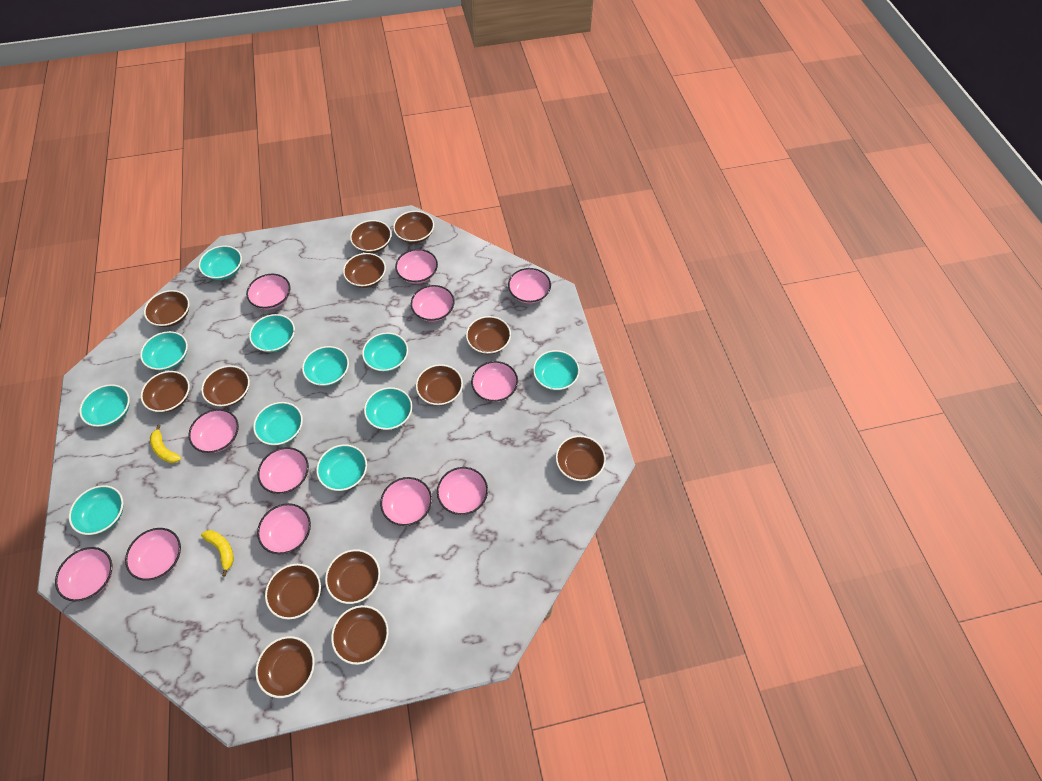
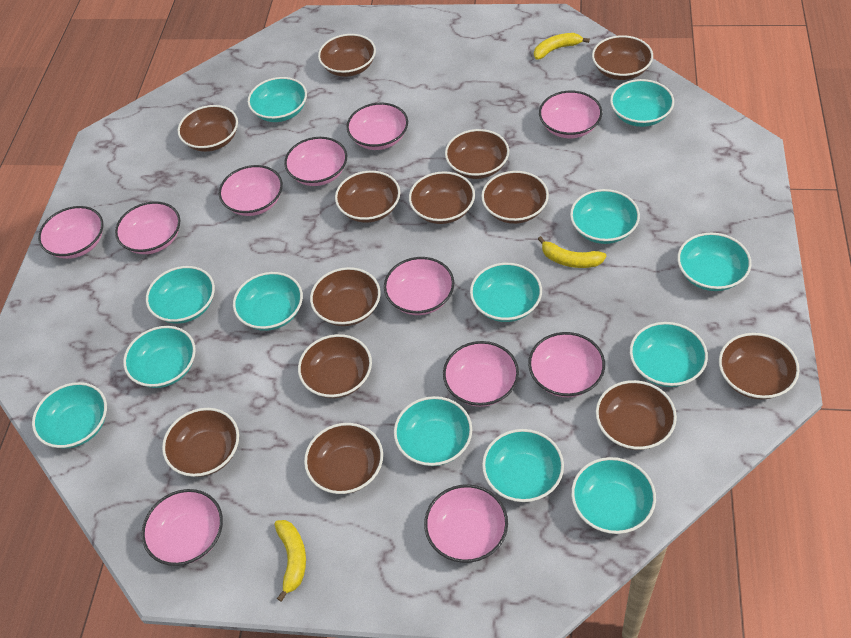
pink bowl: [55,547,113,602] [125,528,181,581] [188,409,239,453] [246,274,291,310] [257,447,309,494] [257,503,311,554] [380,477,432,526] [395,249,438,284] [411,285,455,322] [437,467,488,515] [471,361,518,402] [508,268,551,304] = 12 -> [38,206,103,259] [115,201,180,254] [142,489,223,566] [219,165,283,216] [284,137,347,186] [346,103,408,150] [384,257,454,315] [424,484,508,563] [443,341,519,407] [528,332,605,397] [539,91,602,138] = 11
turquoise bowl: [69,485,123,535] [79,384,130,427] [140,331,188,371] [199,246,242,280] [249,314,295,352] [253,402,303,445] [302,346,349,386] [316,444,367,491] [362,332,408,372] [364,387,412,430] [533,350,580,391] = 11 -> [32,382,107,449] [123,326,196,388] [146,266,215,324] [233,272,303,331] [248,77,307,122] [394,396,472,466] [470,263,542,322] [482,429,564,502] [570,189,640,244] [571,457,656,534] [610,79,674,127] [630,322,708,387] [677,233,751,291] = 13
yellow banana: [150,425,181,463] [201,530,234,577] = 2 -> [274,520,306,602] [534,33,590,60] [538,236,606,268] = 3

